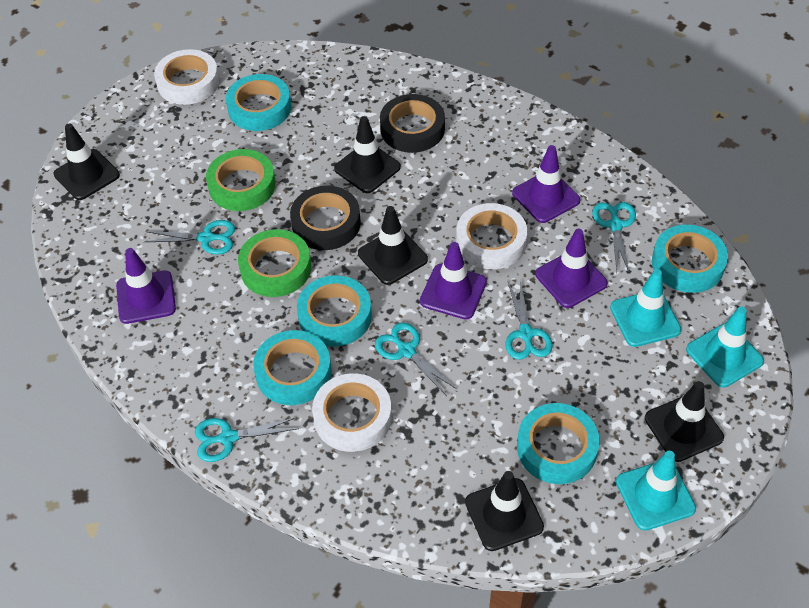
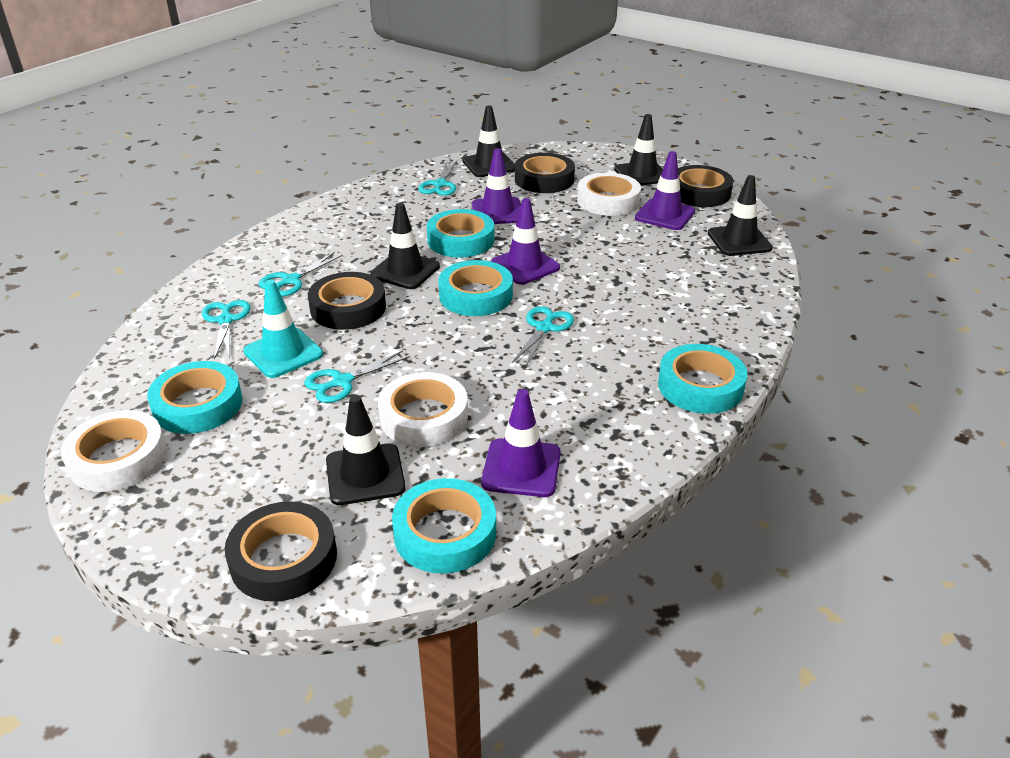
black tape: [290,186,361,250] [380,94,445,153] = 2 -> [225,501,337,602] [308,272,386,330] [515,153,575,193] [678,165,733,207] = 4
green tape: [206,149,276,211] [238,229,311,297] = 2 -> none = 0
turquoise traffic cone: [610,269,681,347] [616,451,696,531] [686,307,764,387] = 3 -> [243,280,323,378] = 1

